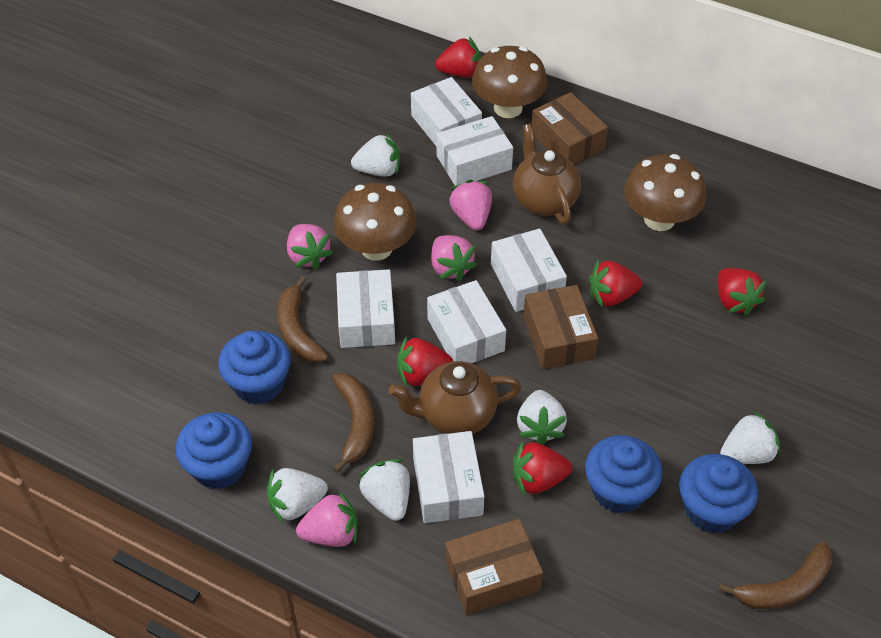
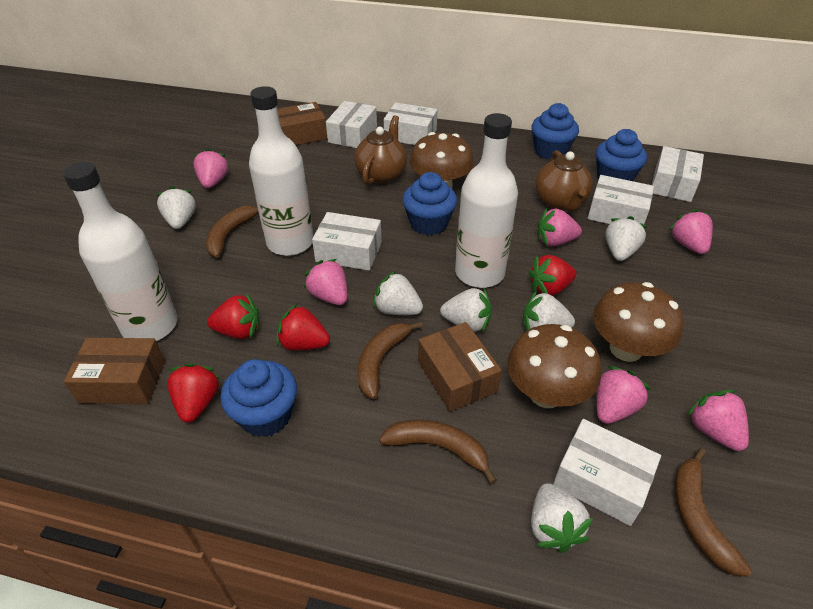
brown banana: [277,276,328,363] [332,373,374,473] [718,541,832,609] = 3 -> [206,206,259,258] [358,321,423,399] [379,420,497,484] [674,448,752,577] = 4
pink strawberry: [287,224,333,270] [296,490,357,547] [431,235,477,282] [449,179,492,230] = 4 -> [193,148,230,188] [304,259,348,305] [537,208,582,247] [596,366,651,424] [669,209,713,254] [686,390,749,451] = 6
red strawberry: [397,336,453,387] [435,37,481,78] [513,441,572,496] [589,261,642,308] [718,268,767,316] = 5 -> [167,363,221,423] [207,293,260,339] [277,304,330,351] [528,255,576,296] = 4
white bottle: none = 0 -> [63,162,178,341] [249,86,314,256] [455,113,518,288] = 3
white strawberry: [267,468,328,524] [351,133,400,177] [358,459,410,521] [517,390,567,445] [720,410,780,464] = 5 -> [156,186,196,229] [373,271,423,315] [440,288,492,332] [523,291,575,330] [531,483,593,553] [605,216,647,261] = 6

